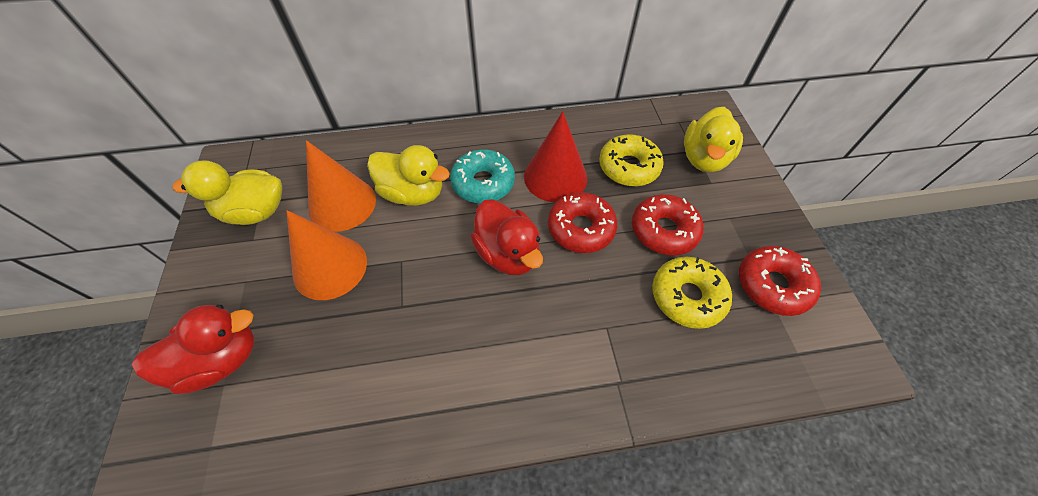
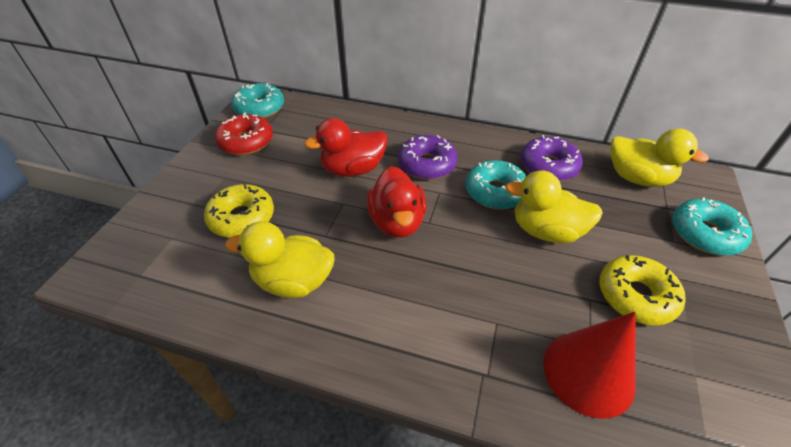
orange cone: [286,210,367,300] [306,140,376,232] = 2 -> none = 0
purple donut: none = 0 -> [398,135,458,180] [521,135,583,181] = 2
red donut: [548,192,618,253] [632,194,704,255] [739,246,821,316] = 3 -> [215,112,273,155] = 1
turquoise donut: [450,150,515,203] = 1 -> [231,83,284,118] [466,160,526,209] [672,197,753,256] = 3

